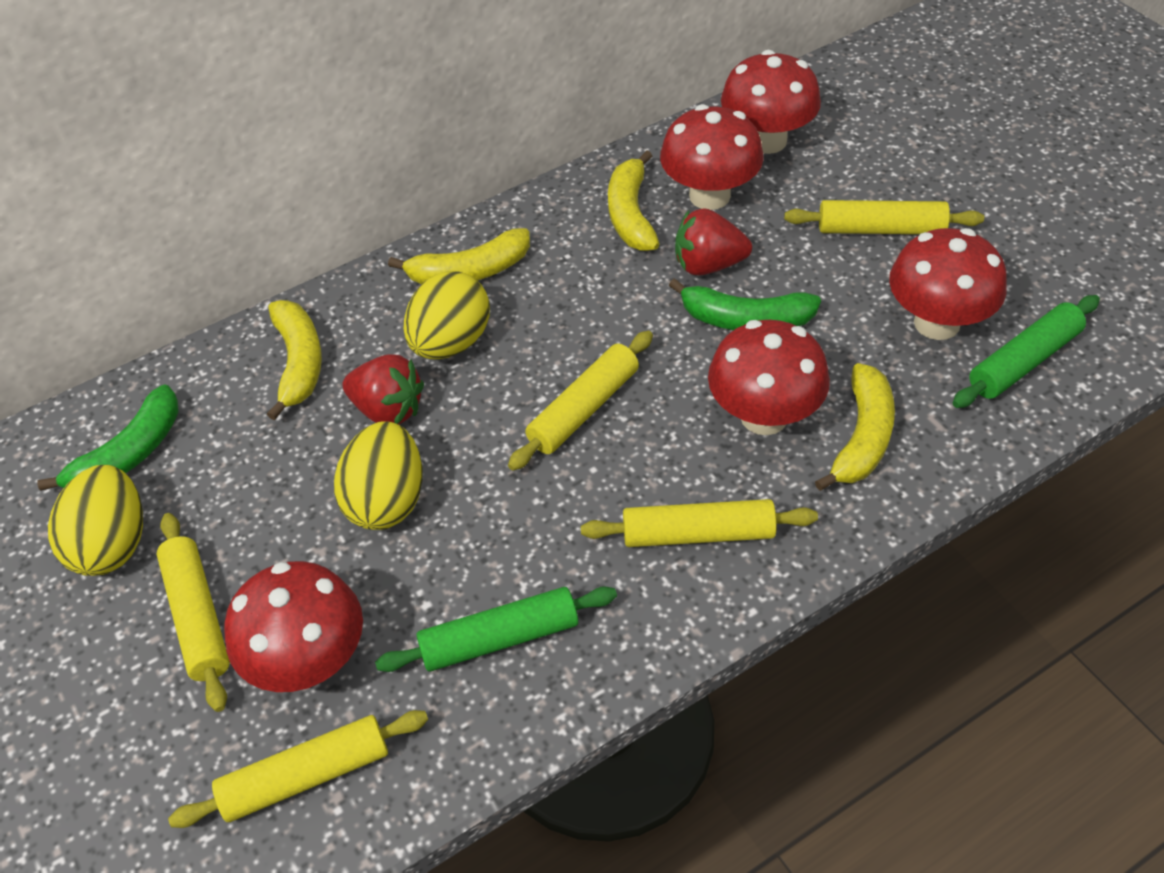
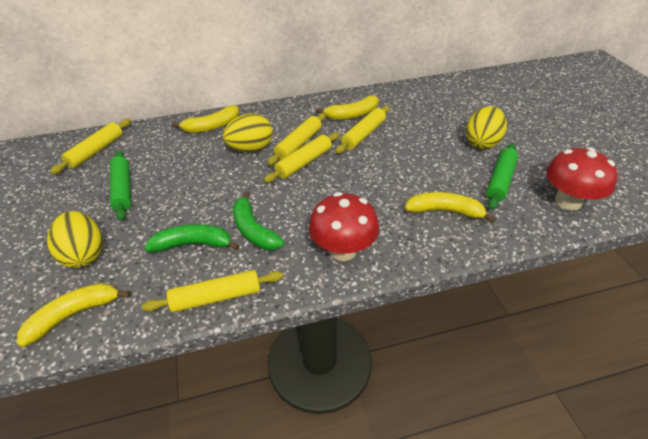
red mushroom: [224,561,363,692] [660,104,764,210] [708,320,830,435] [721,50,821,154] [889,228,1007,340] = 5 -> [309,192,379,261] [546,147,618,210] = 2
red strawberry: [342,354,424,425] [675,208,752,275] = 2 -> none = 0

